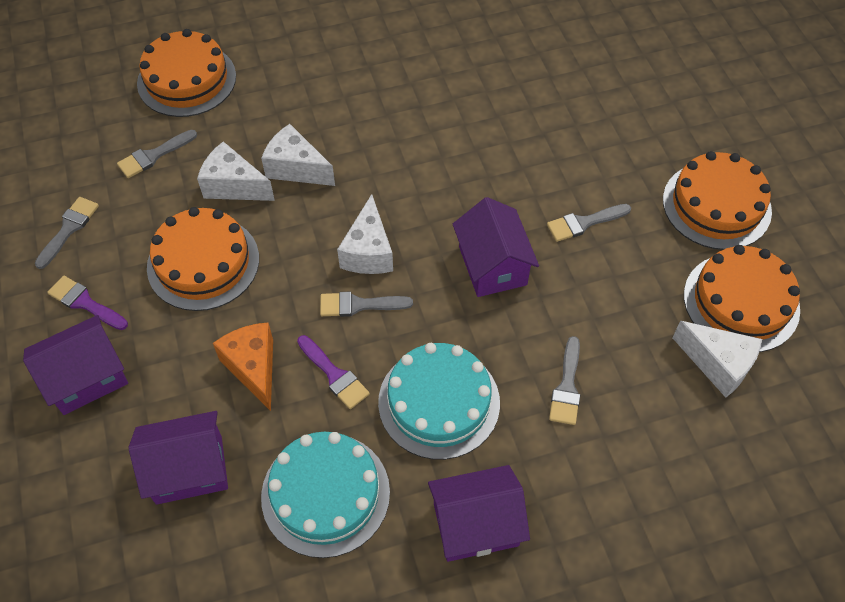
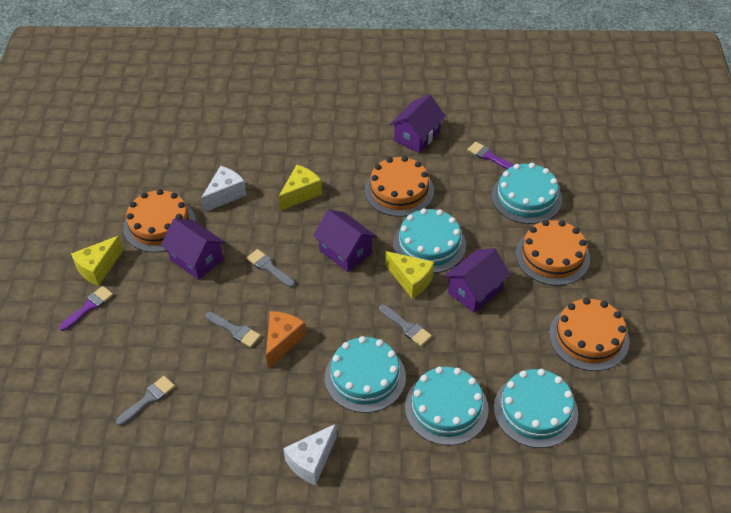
grey brush: [35,197,99,269] [117,130,197,178] [320,292,413,317] [547,204,631,242] [549,336,580,425] = 5 -> [116,376,175,426] [205,312,261,347] [246,249,295,287] [379,305,432,346] = 4
turquoise cake: [261,432,390,558] [378,343,500,460] = 2 -> [325,336,406,413] [393,208,466,273] [405,367,489,445] [492,163,562,224] [494,369,578,448] = 5
white cheese: [197,141,275,201] [261,124,335,186] [337,194,393,274] [672,321,762,398] = 4 -> [201,166,247,212] [283,424,337,486] = 2
yellow cheese: none = 0 -> [71,236,124,286] [278,165,322,211] [385,251,434,299] = 3

